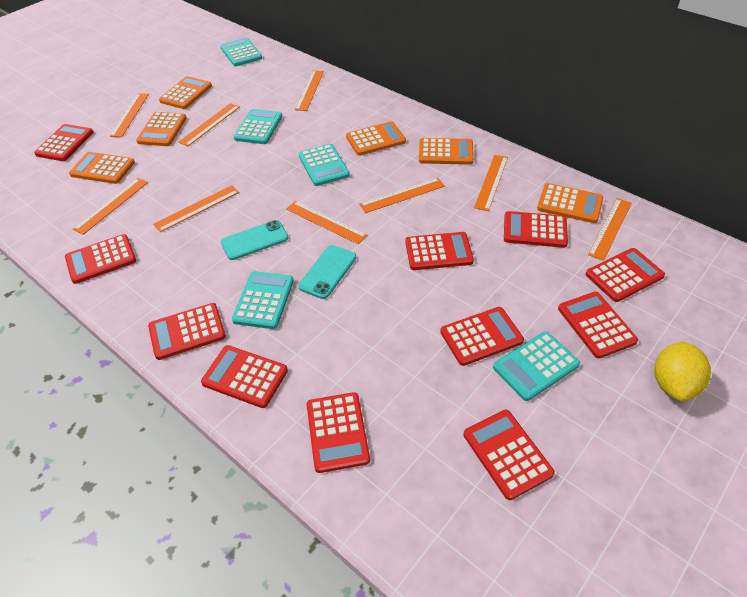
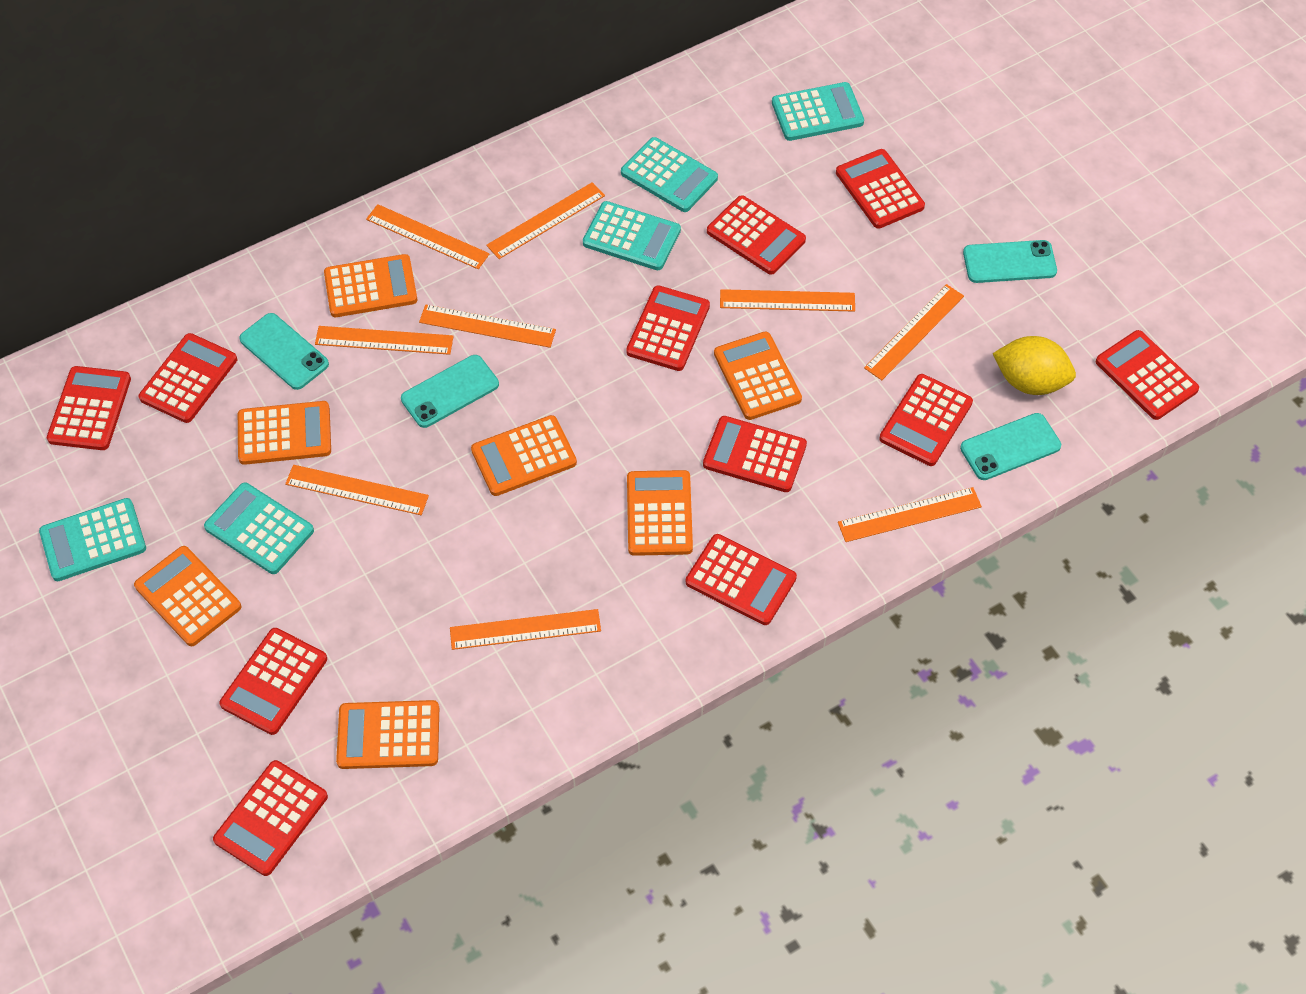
orange calculator: [69,152,135,184] [136,112,187,146] [159,76,212,109] [346,121,406,156] [419,138,474,165] [537,183,604,223] = 6 -> [134,546,241,646] [238,401,331,465] [324,254,418,317] [336,700,439,769] [471,415,577,496] [627,470,693,556] [714,331,802,420] = 7
turquoise phone: [221,220,288,260] [298,245,356,299] = 2 -> [239,313,329,390] [401,355,499,428] [960,413,1061,480] [963,240,1057,283] = 4

